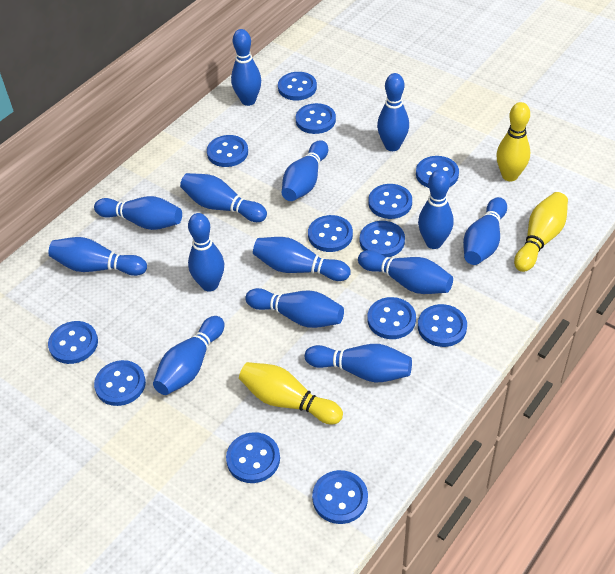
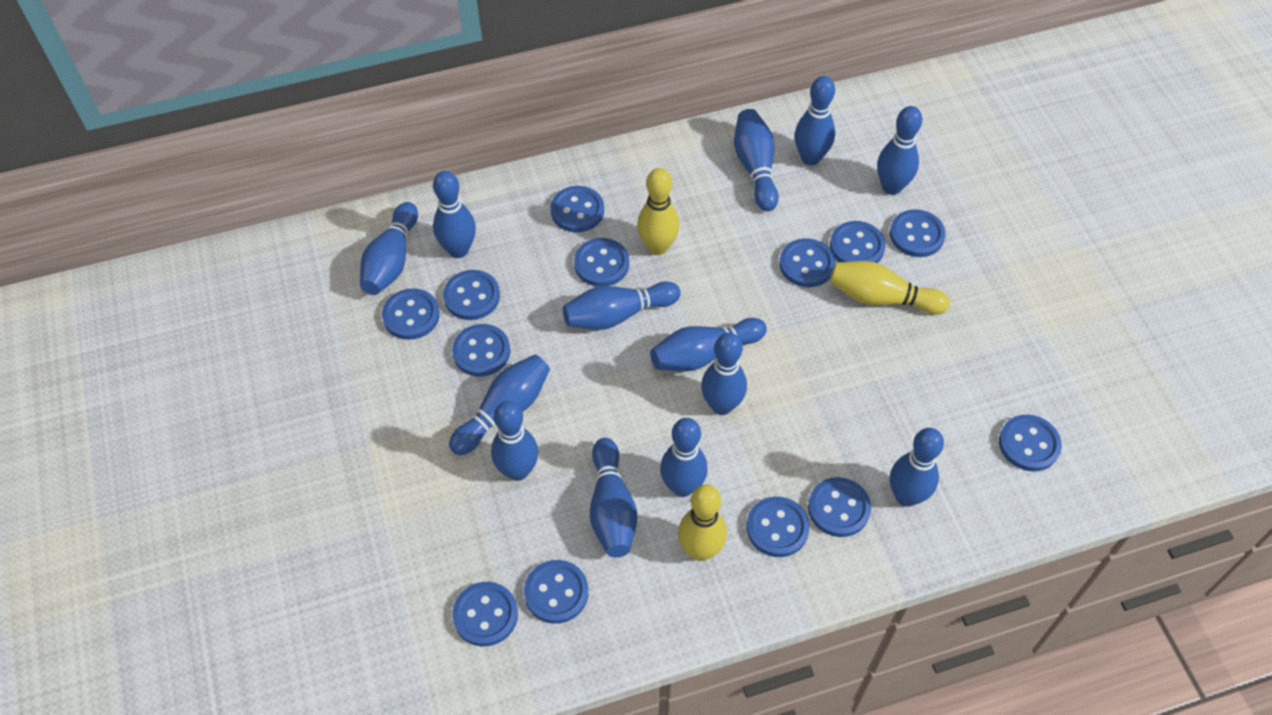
blue bowling pin: [48,237,147,276] [94,196,182,230] [153,316,224,395] [180,173,267,222] [188,213,224,292] [231,29,261,106] [245,288,344,328] [253,237,350,281] [282,140,328,201] [305,344,412,383] [358,250,453,294] [377,73,409,151] [418,170,454,249] [463,197,507,265] = 14 -> [360,202,418,295] [433,171,476,258] [449,354,550,455] [491,401,538,481] [563,281,681,330] [590,438,637,557] [650,318,767,371] [660,418,708,497] [701,333,747,415] [734,109,779,211] [795,76,835,165] [877,106,922,195] [890,428,944,507] = 13

